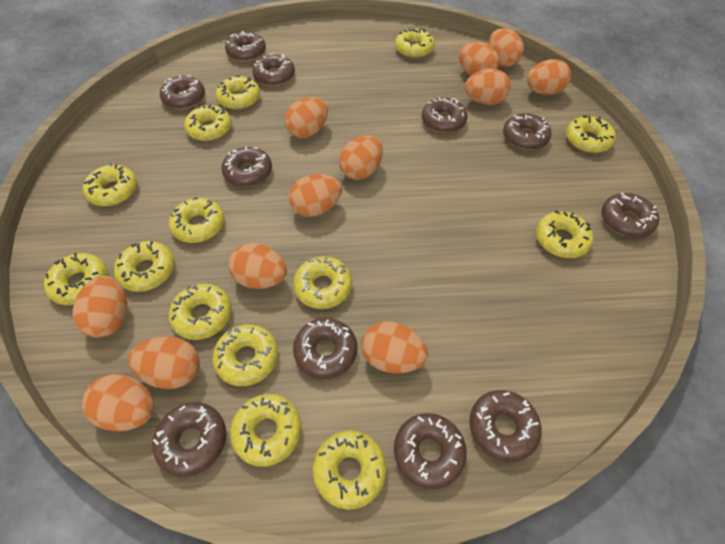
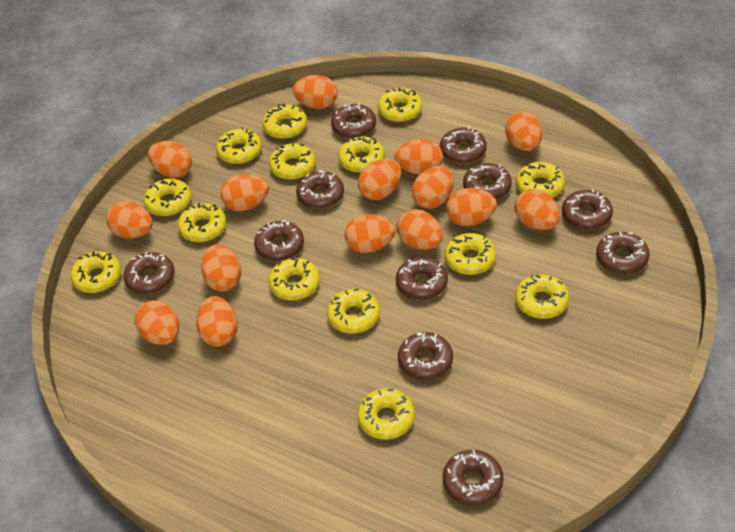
orange egg: [72,276,128,338] [82,374,154,431] [128,336,200,389] [228,243,287,289] [285,97,328,138] [289,174,342,217] [339,136,383,180] [361,321,428,374] [459,42,500,76] [465,69,511,105] [488,28,524,67] [527,59,571,95] = 12 -> [106,201,153,239] [135,300,179,345] [148,141,192,178] [196,296,238,347] [201,244,241,292] [220,174,269,211] [293,75,337,109] [345,214,396,253] [358,159,402,200] [394,139,443,175] [397,209,443,250] [412,166,454,209] [446,188,497,226] [505,111,542,151] [515,189,560,230] = 15

